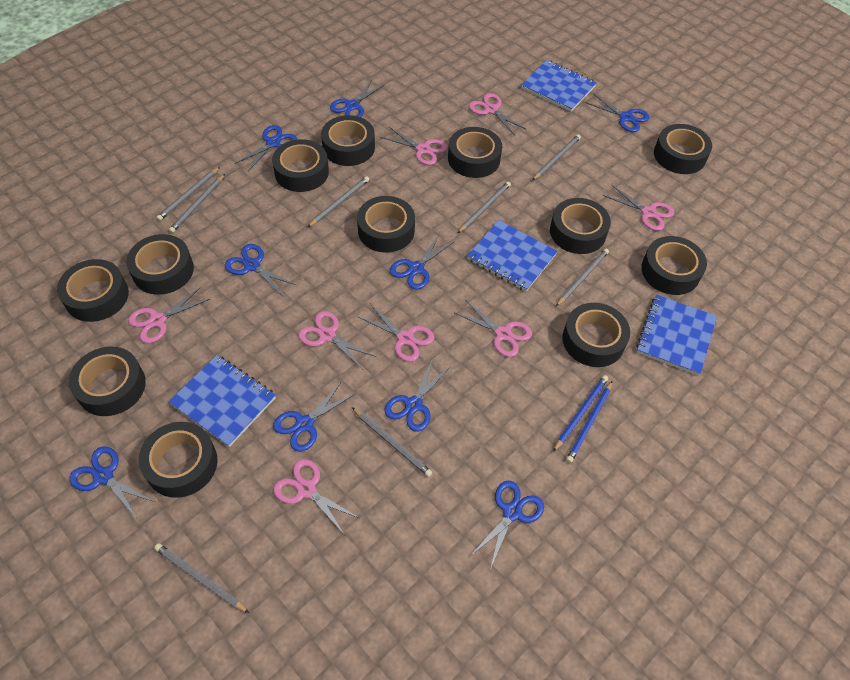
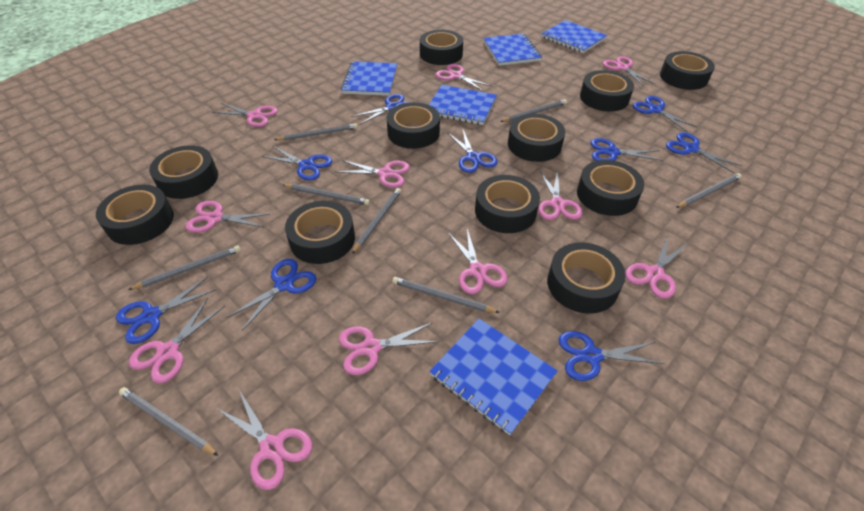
black tape: [57,259,129,322] [69,347,146,416] [126,234,194,295] [139,422,218,498] [272,139,329,192] [321,115,375,166] [357,196,415,253] [448,127,502,178] [550,198,611,254] [563,303,630,367] [641,236,707,295] [654,124,712,174] = 12 -> [96,185,174,245] [149,145,218,199] [285,201,355,264] [387,102,440,149] [420,30,463,65] [475,175,540,233] [508,114,565,162] [547,242,626,314] [577,160,644,216] [580,70,634,112] [660,51,715,90] = 11
blue notebook: [169,355,276,447] [467,220,558,292] [521,60,597,111] [636,295,717,375] = 4 -> [341,61,397,96] [429,85,497,125] [429,318,558,435] [483,34,542,66] [541,20,607,53] = 5
blue pencil: [553,375,608,452] [566,381,612,463] = 2 -> none = 0
pink scissors: [128,287,210,343] [273,459,361,534] [298,311,376,370] [357,304,434,362] [380,127,447,165] [455,300,532,357] [469,93,527,135] [603,185,674,231] = 8 -> [129,298,225,383] [185,201,270,233] [212,103,278,127] [216,390,312,490] [337,160,410,188] [339,322,439,375] [435,64,492,91] [448,229,508,294] [538,170,583,220] [603,56,655,87] [625,236,689,299] = 11

